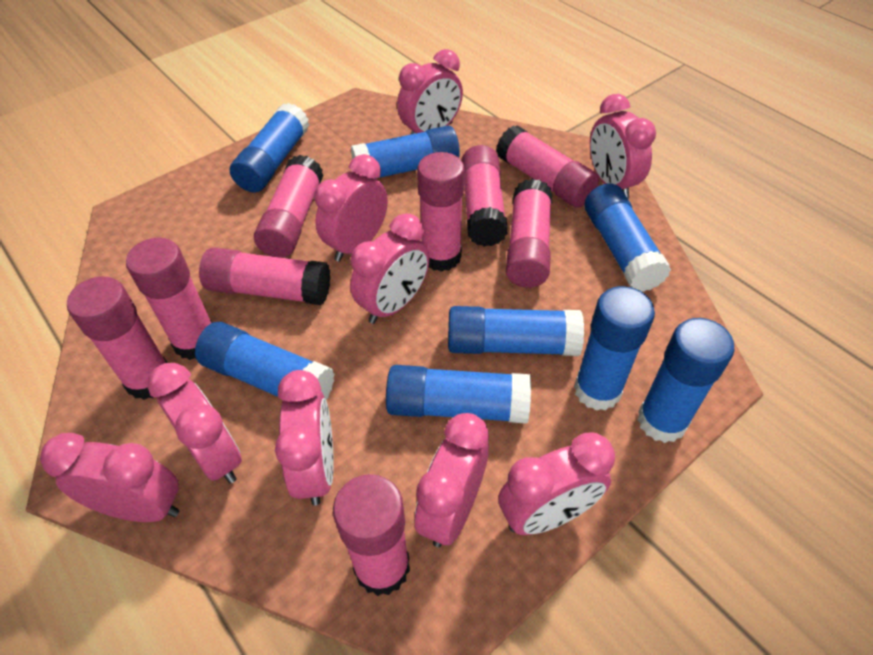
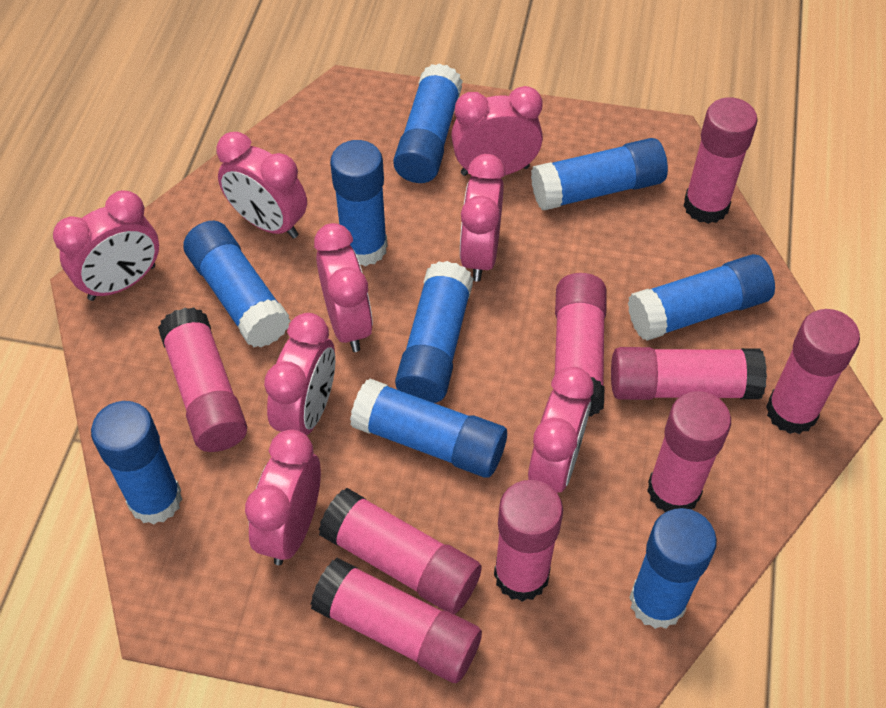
blue glue stick: [195,322,334,400] [230,103,309,192] [351,126,460,179] [386,365,531,424] [448,306,584,356] [574,286,655,411] [584,183,671,292] [637,318,735,443] = 8 -> [91,401,182,525] [183,221,291,348] [330,140,387,266] [350,379,507,478] [393,63,463,183] [395,261,474,403] [531,138,668,210] [628,254,775,341] [629,508,717,629] = 9
pink clock: [40,433,179,522] [148,363,242,484] [275,370,334,505] [314,154,388,261] [350,213,429,324] [397,49,463,134] [415,413,489,547] [499,432,615,535] [590,94,656,199] = 9 -> [53,190,159,301] [216,132,307,238] [245,430,321,565] [264,313,335,435] [314,223,373,352] [451,86,543,176] [460,154,506,282] [528,367,594,493] = 8

